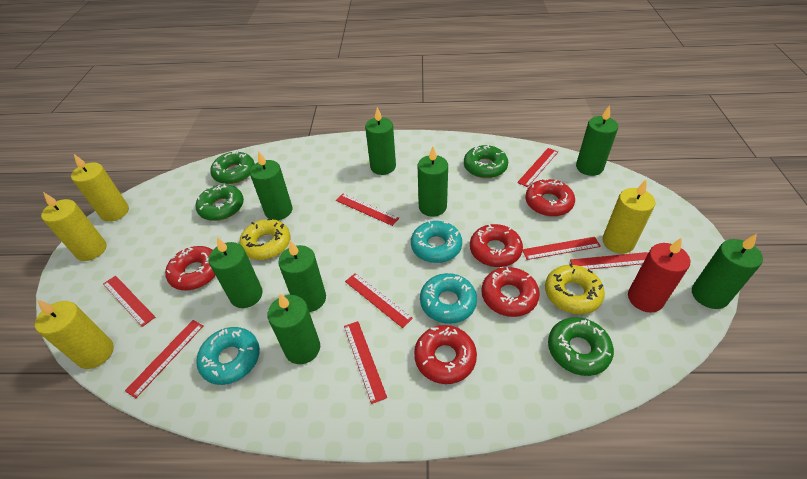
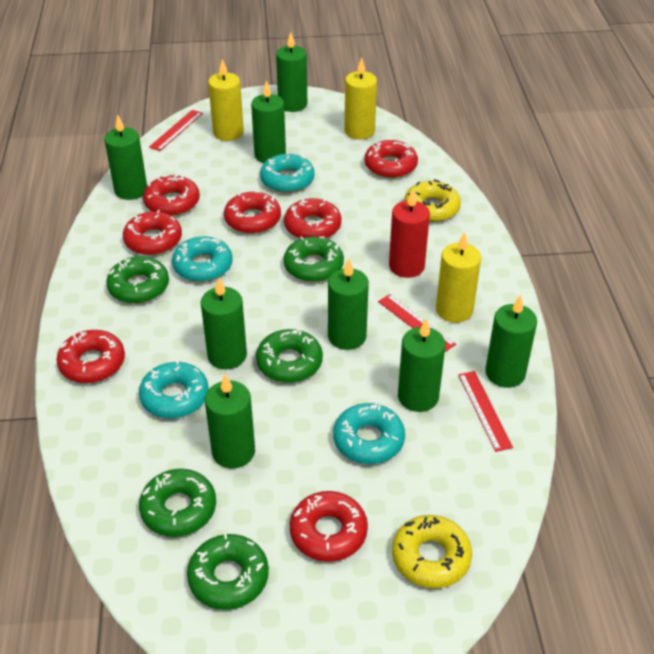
green donut: [196,184,244,221] [210,151,255,184] [464,145,508,178] [548,317,614,376] = 4 -> [106,256,169,303] [139,469,216,537] [187,533,269,610] [256,329,323,383] [284,236,344,282] = 5
red donut: [165,246,216,290] [414,325,477,384] [470,224,523,267] [481,267,540,317] [525,178,575,216] = 5 -> [56,330,125,383] [123,210,182,255] [143,175,200,216] [224,191,281,234] [284,198,341,238] [290,491,368,562] [364,140,418,178] = 7
red ruler: [103,276,155,327] [125,320,203,398] [336,193,399,226] [344,321,387,404] [345,273,413,328] [517,148,558,187] [522,237,601,260] [570,252,648,269] = 8 -> [149,110,203,151] [378,294,456,352] [458,371,513,452] = 3
turquoise donut: [196,327,260,385] [411,220,462,263] [420,273,477,324] = 3 -> [139,360,209,418] [172,236,233,282] [260,152,315,193] [333,403,405,464] = 4
yellow candle: [35,300,114,369] [41,192,107,261] [71,154,129,222] [602,180,655,254] = 4 -> [208,59,244,141] [344,58,377,140] [436,232,481,323] = 3

